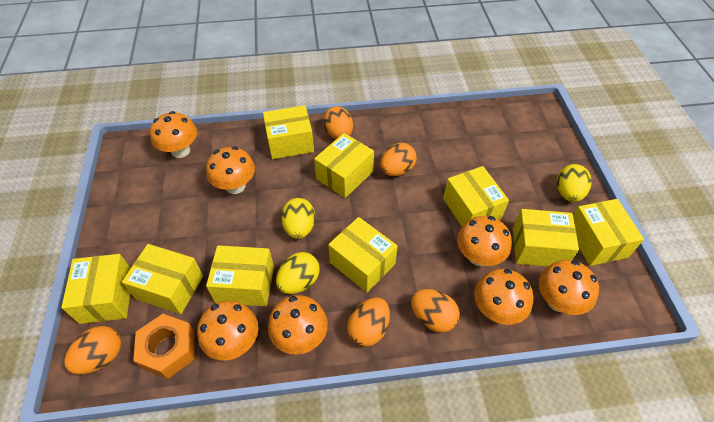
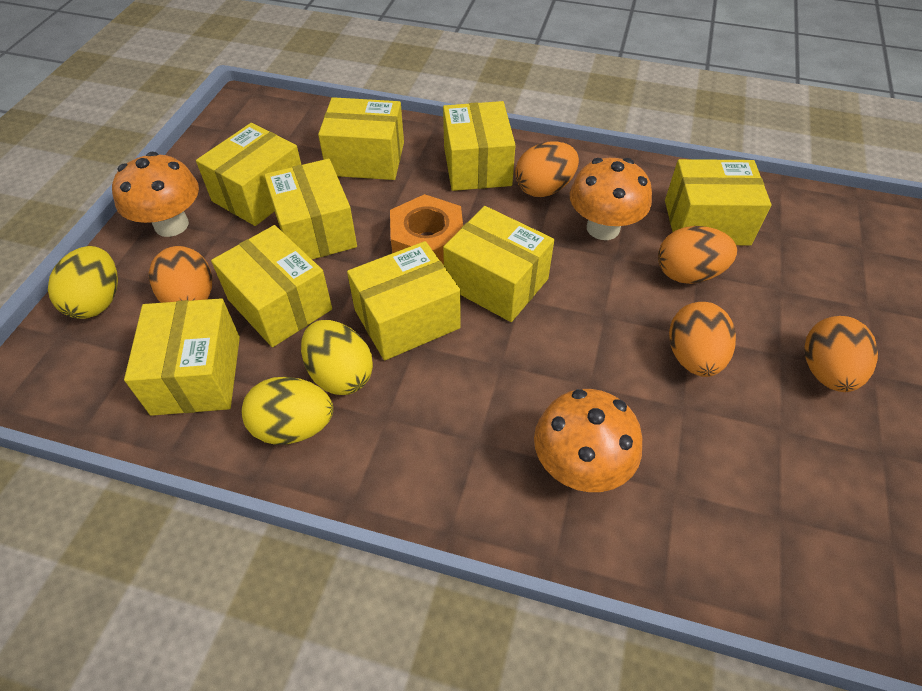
orange mushroom: [150,111,197,158] [197,300,258,360] [206,146,255,194] [268,295,328,355] [457,216,512,266] [474,269,534,325] [539,260,599,315] = 7 -> [112,152,199,237] [534,389,642,492] [570,158,652,240] = 3

